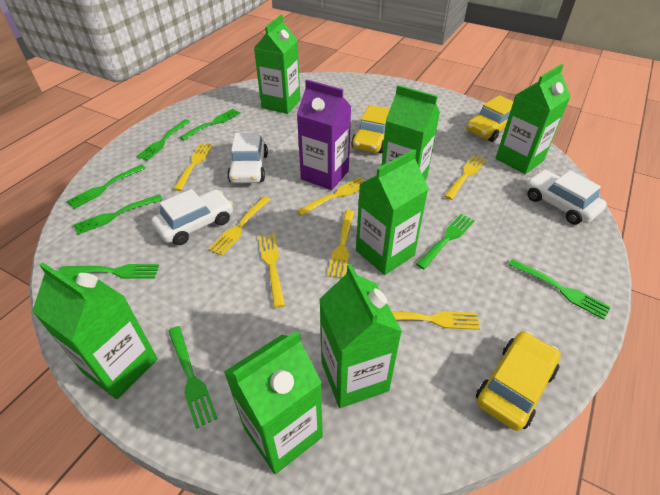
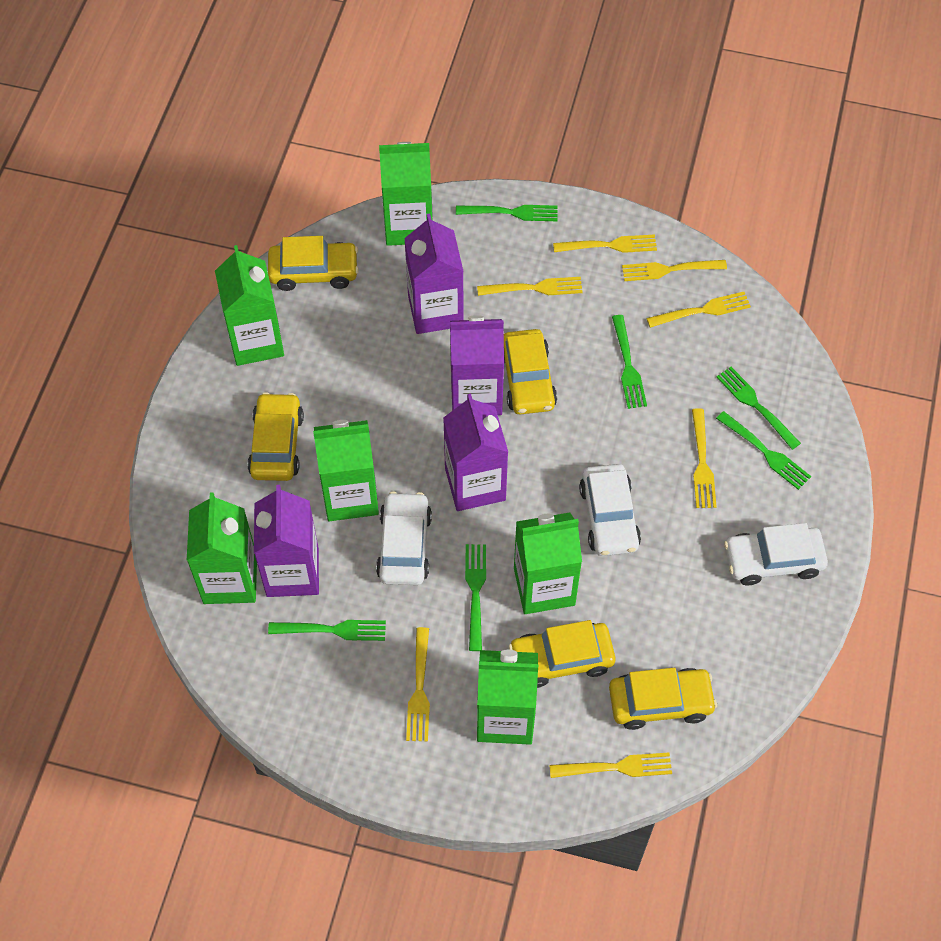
green carton: [32,262,158,399] [224,331,323,474] [254,15,301,114] [319,264,402,408] [356,149,429,275] [382,85,440,180] [496,64,571,174] = 7 -> [187,492,257,604] [215,245,284,366] [313,420,379,521] [379,142,433,246] [477,650,538,745] [514,513,582,614] = 6
green fork: [59,264,159,279] [67,164,146,209] [73,195,163,235] [136,119,190,161] [168,326,218,429] [180,109,241,140] [416,214,474,269] [508,259,611,320] = 8 -> [268,620,386,641] [456,205,558,221] [465,544,486,651] [612,315,647,409] [716,411,811,490] [717,367,801,450] = 6
purple carton: [297,80,352,190] = 1 -> [254,485,319,597] [404,214,464,334] [443,393,508,511] [450,315,504,415] = 4
yellow car: [351,105,390,153] [466,95,514,142] [476,331,561,431] = 3 -> [247,392,304,481] [268,236,359,291] [504,329,557,415] [509,620,616,688] [609,668,717,730] = 5

